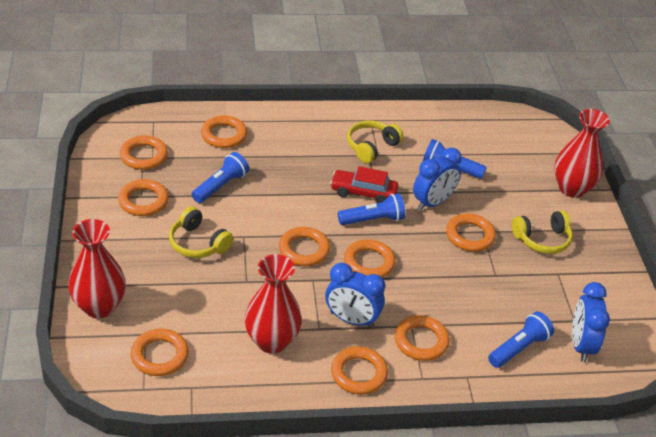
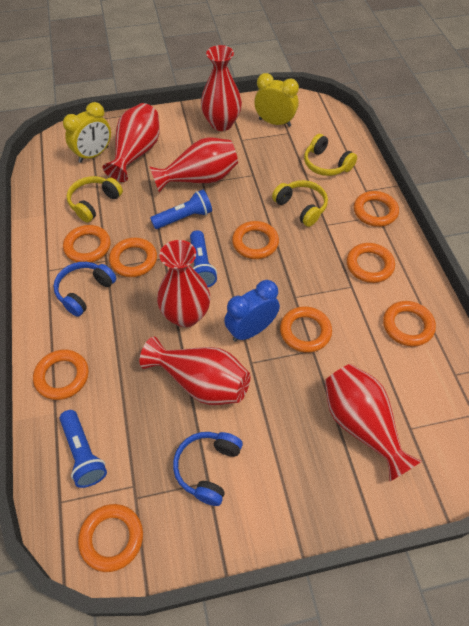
blue clock: [325,263,385,328] [413,148,462,211] [572,282,610,362] = 3 -> [224,280,280,342] = 1
blue flashlight: [192,152,249,203] [338,193,405,225] [423,139,487,179] [488,312,554,368] = 4 -> [60,410,107,488] [150,190,212,229] [190,230,217,287] = 3
blue headphones: none = 0 -> [53,262,117,317] [173,432,243,506] = 2
red car: [330,166,398,203] = 1 -> none = 0
red vase: [68,219,126,318] [245,254,302,354] [554,109,610,198] = 3 -> [103,103,160,182] [140,337,250,405] [149,137,238,193] [157,240,210,327] [201,45,242,131] [325,364,422,482] = 6
yellow clock: none = 0 -> [63,102,111,163] [254,73,299,127] = 2

